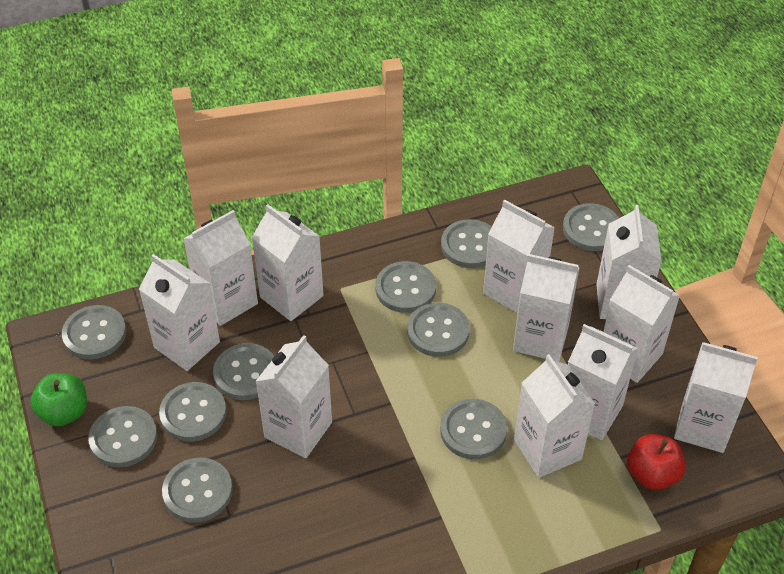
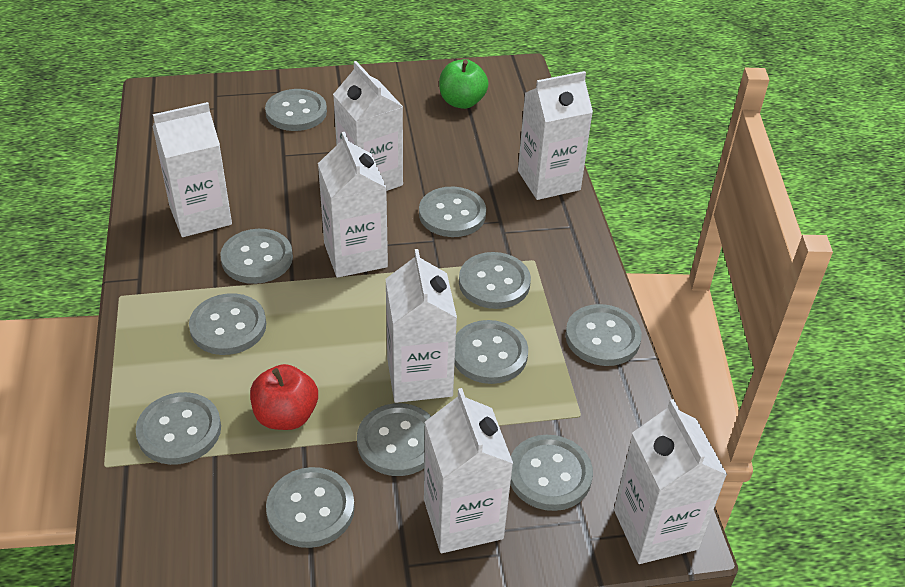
grey button: [62,305,126,360] [88,406,157,467] [159,382,226,442] [162,458,233,523] [213,343,274,400] [375,261,436,313] [407,303,470,357] [440,399,507,459] [441,219,492,268] [563,203,619,251] = 10 -> [135,392,221,465] [189,293,266,355] [220,229,293,284] [265,89,327,131] [266,467,355,548] [357,403,432,476] [419,187,486,237] [455,320,528,384] [459,252,531,309] [510,435,593,511] [565,304,642,366] = 11
white carton: [139,254,220,371] [183,210,258,326] [251,205,324,321] [256,335,332,458] [483,200,555,313] [513,254,580,362] [514,354,595,478] [568,324,638,440] [596,205,662,319] [603,265,680,383] [674,342,758,453] = 11 -> [152,102,232,237] [318,132,388,278] [333,61,403,191] [386,249,457,403] [424,388,513,553] [518,71,593,200] [614,399,727,564] = 7

